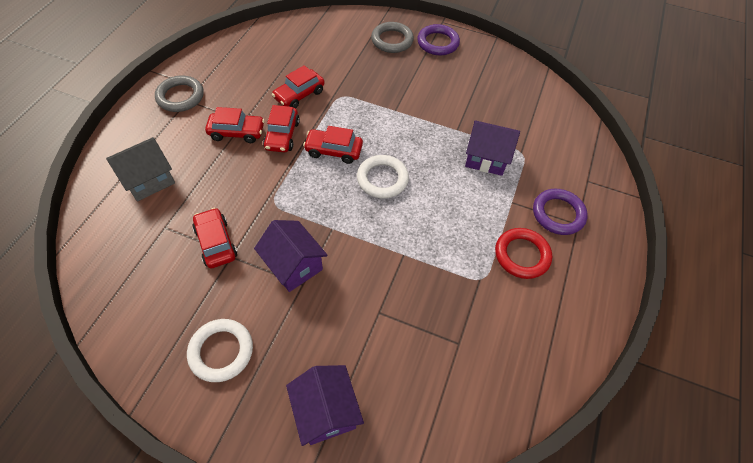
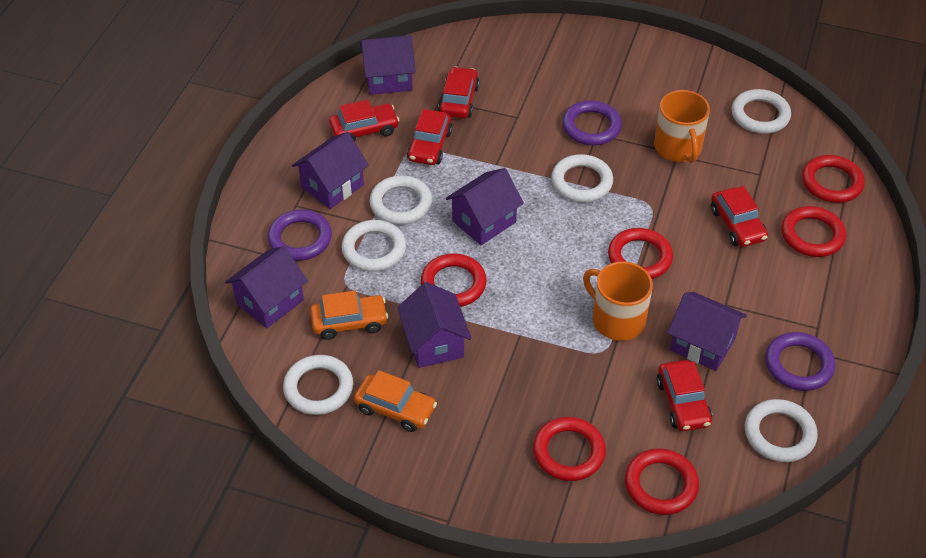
grey house: [106,137,175,201] = 1 -> none = 0
grey ring: [155,75,204,112] [371,22,414,53] = 2 -> none = 0
orange car: none = 0 -> [310,291,388,340] [354,370,437,432] = 2
orange mug: none = 0 -> [583,261,653,341] [654,90,710,163] = 2
purple house: [254,220,328,292] [286,365,364,446] [465,120,520,176] = 3 -> [225,246,308,328] [292,132,369,209] [360,35,416,95] [397,282,472,368] [446,168,524,245] [668,292,747,371] = 6
purple ring: [417,24,460,55] [533,189,588,235] = 2 -> [267,210,332,261] [562,100,622,146] [765,332,835,391] = 3
red ring: [495,228,552,279] = 1 -> [421,254,487,307] [533,417,606,481] [608,228,673,279] [625,448,699,515] [781,206,846,257] [802,155,865,203] = 6
white ring: [187,319,253,382] [357,155,409,198] = 2 -> [283,355,353,415] [341,220,406,272] [369,175,432,225] [551,154,613,202] [732,89,791,134] [745,399,818,462] = 6

